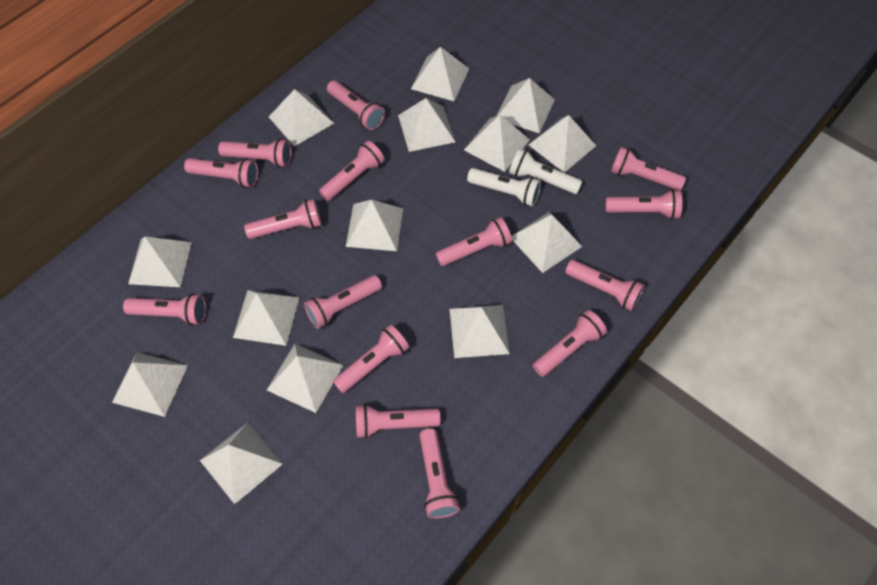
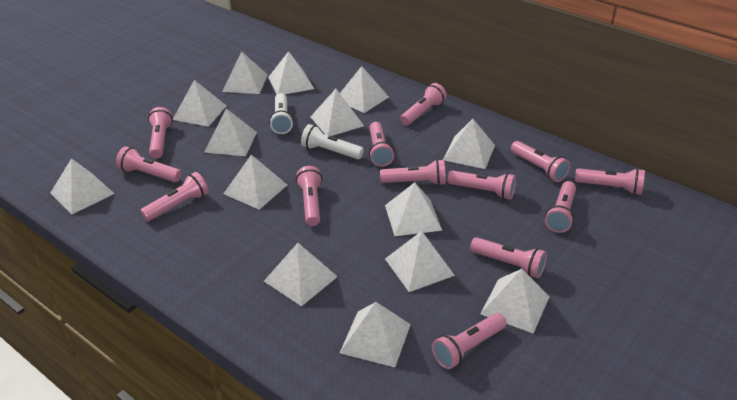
pink flashlight: [123,293,206,325] [184,158,258,188] [218,138,292,168] [244,199,322,239] [304,275,382,329] [319,141,385,201] [327,81,385,130] [333,325,409,393] [356,404,440,438] [419,428,460,519] [436,217,512,266] [533,310,607,377] [565,260,645,311] [605,189,682,219] [611,147,686,190] = 15 -> [116,146,182,182] [140,172,209,221] [148,107,173,158] [296,166,323,226] [369,122,394,167] [380,159,446,186] [400,83,447,125] [432,313,506,369] [448,171,516,200] [470,237,547,278] [511,141,570,182] [545,181,576,233] [575,168,645,195] = 13

